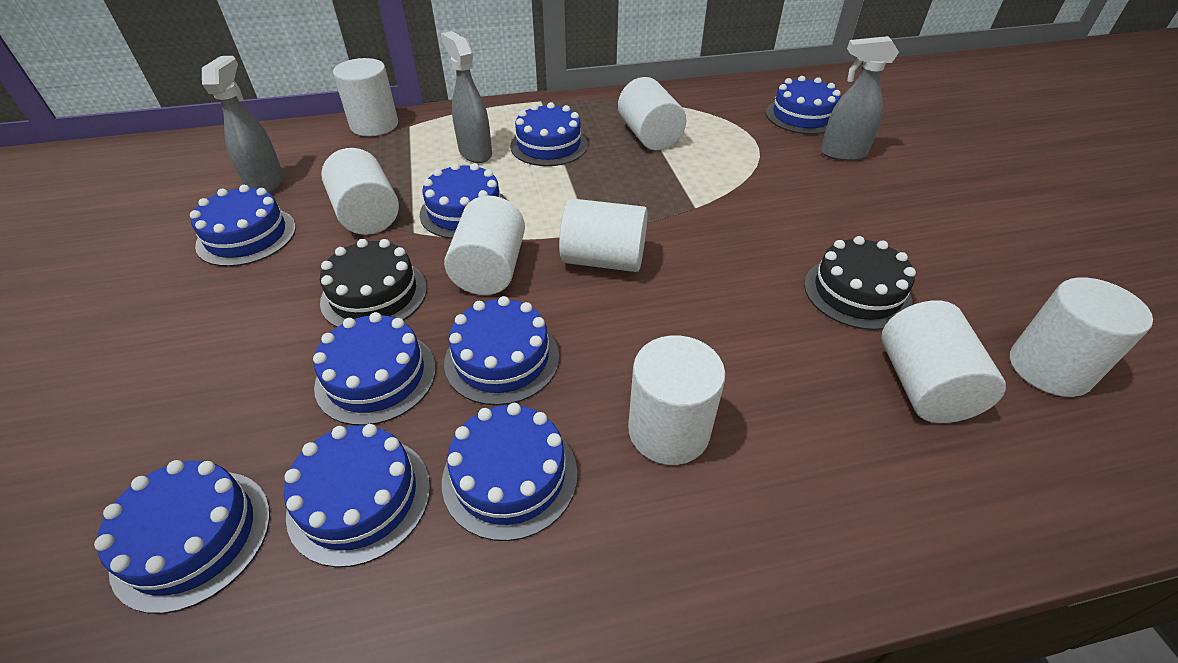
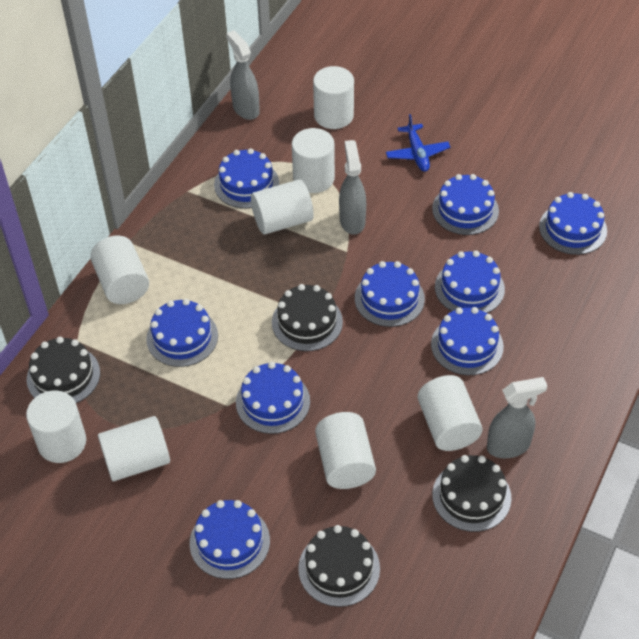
black cake: [320,239,427,327] [804,236,916,330] = 2 -> [27,337,100,403] [272,284,343,351] [298,525,380,607] [432,455,512,532] = 4
blue plane: none = 0 -> [386,114,450,172] = 1

